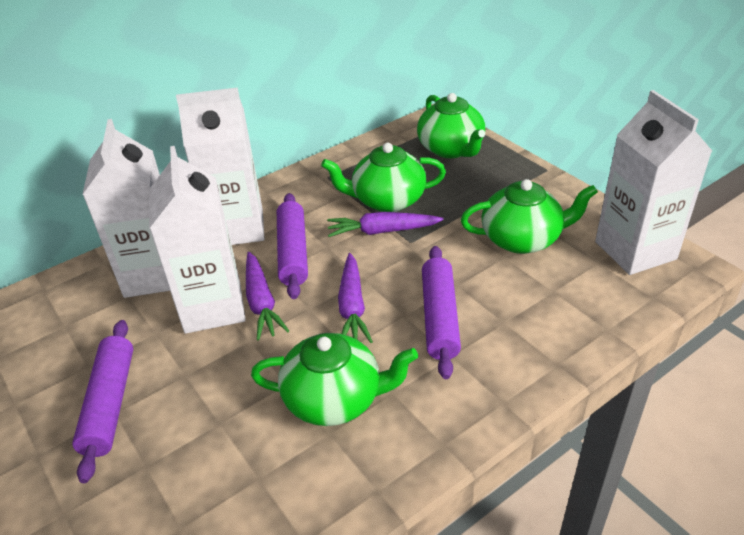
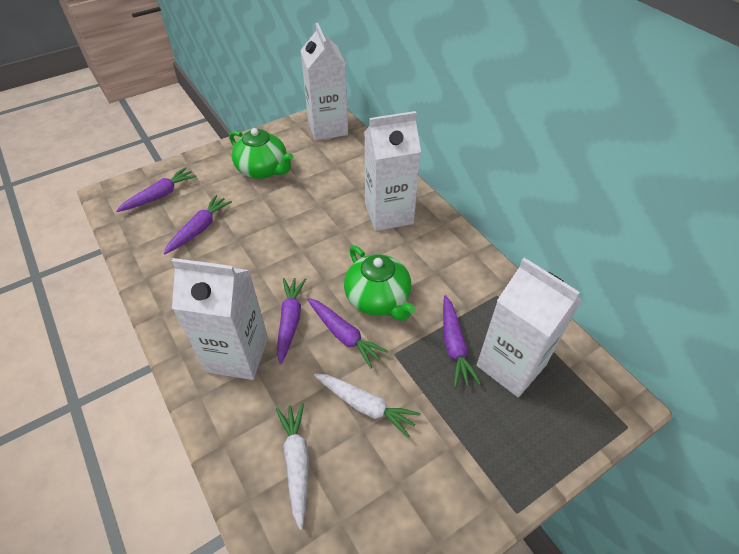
green teapot: [251,333,418,426] [321,143,446,212] [417,93,485,158] [461,179,598,254] = 4 -> [229,128,293,179] [344,246,416,321] = 2
purple carrot: [246,252,289,340] [327,212,444,237] [338,253,373,343] = 3 -> [116,167,197,212] [163,195,232,254] [277,278,306,365] [307,298,389,368] [443,295,481,387] = 5
purple rolling pin: [72,320,133,483] [277,193,308,299] [422,246,461,379] = 3 -> none = 0
white carrot: none = 0 -> [276,403,309,530] [314,374,421,438] = 2

